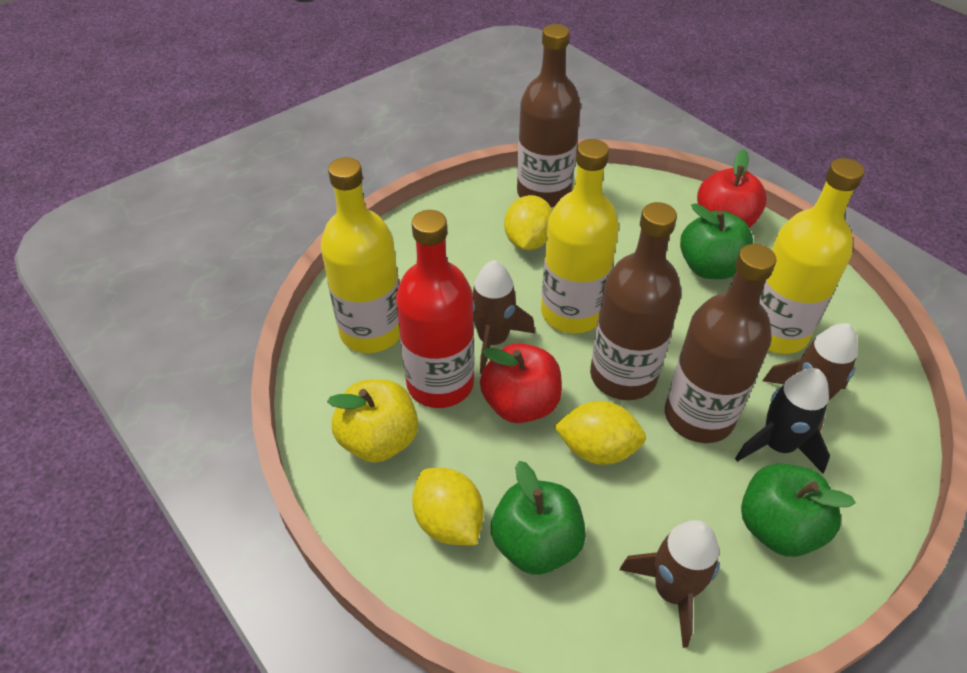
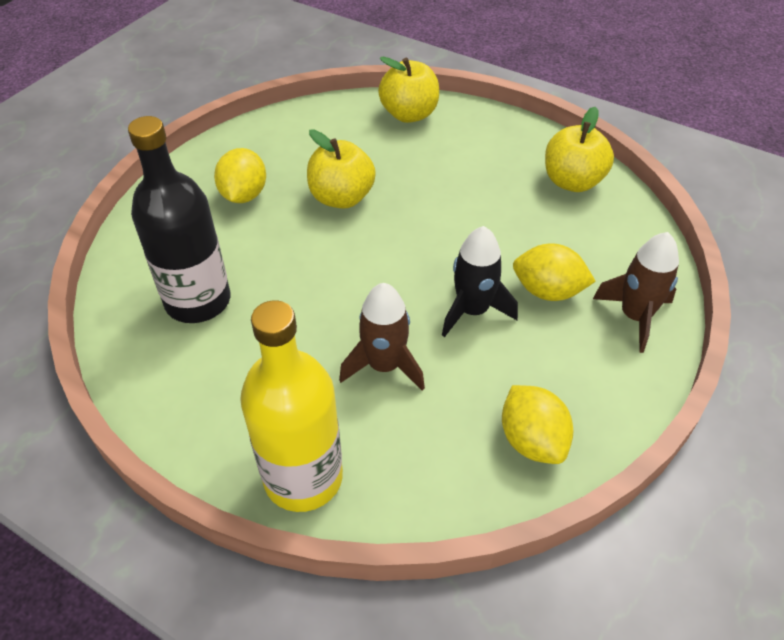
black bottle: none = 0 -> [128,116,230,323] = 1
brown bottle: [517,24,581,208] [590,202,681,400] [665,244,776,443] = 3 -> none = 0
brown rocket: [473,260,535,374] [619,520,720,648] [763,323,858,431] = 3 -> [339,283,425,391] [593,232,679,353] = 2
green apple: [491,461,586,575] [680,203,753,279] [741,464,856,557] = 3 -> none = 0
red apple: [480,343,562,423] [697,149,767,228] = 2 -> none = 0
red bottle: [396,210,474,408] = 1 -> none = 0
yellow apple: [327,379,418,463] = 1 -> [307,129,376,209] [378,57,439,123] [545,107,614,192] = 3
yellow bottle: [321,157,400,353] [541,139,619,334] [759,158,864,354] = 3 -> [240,300,343,512] = 1

